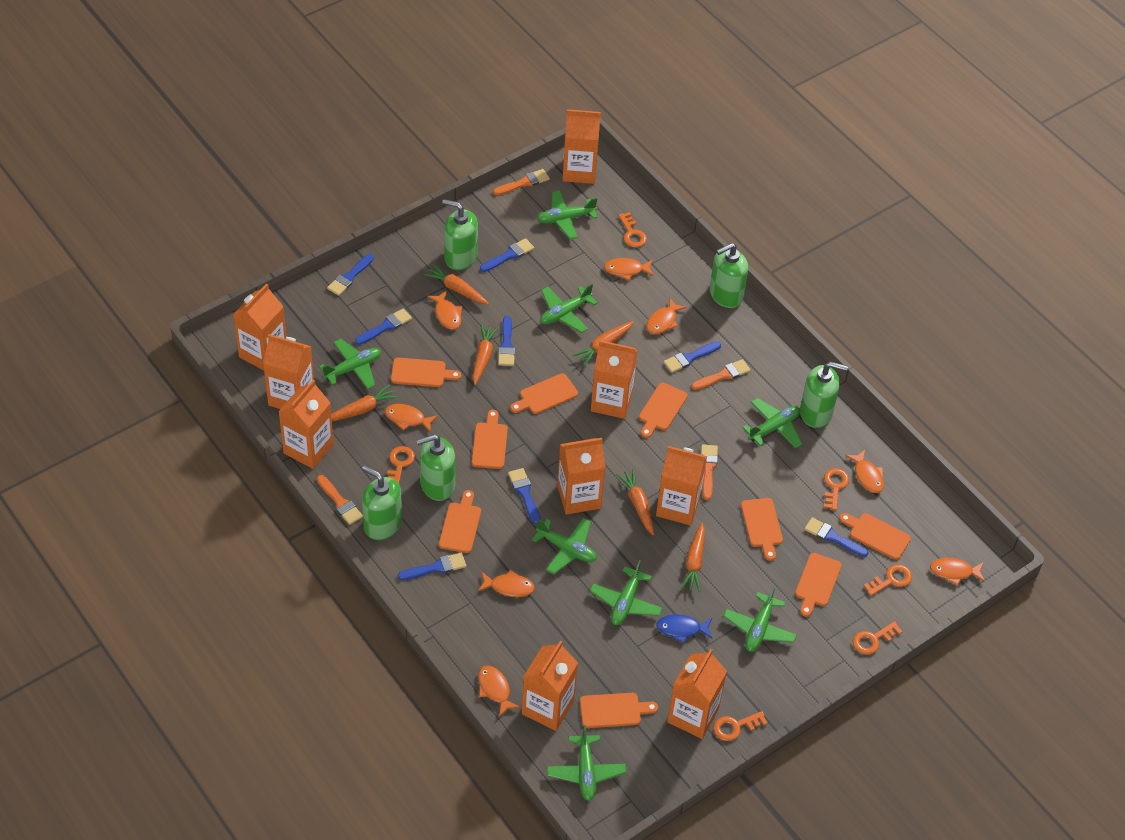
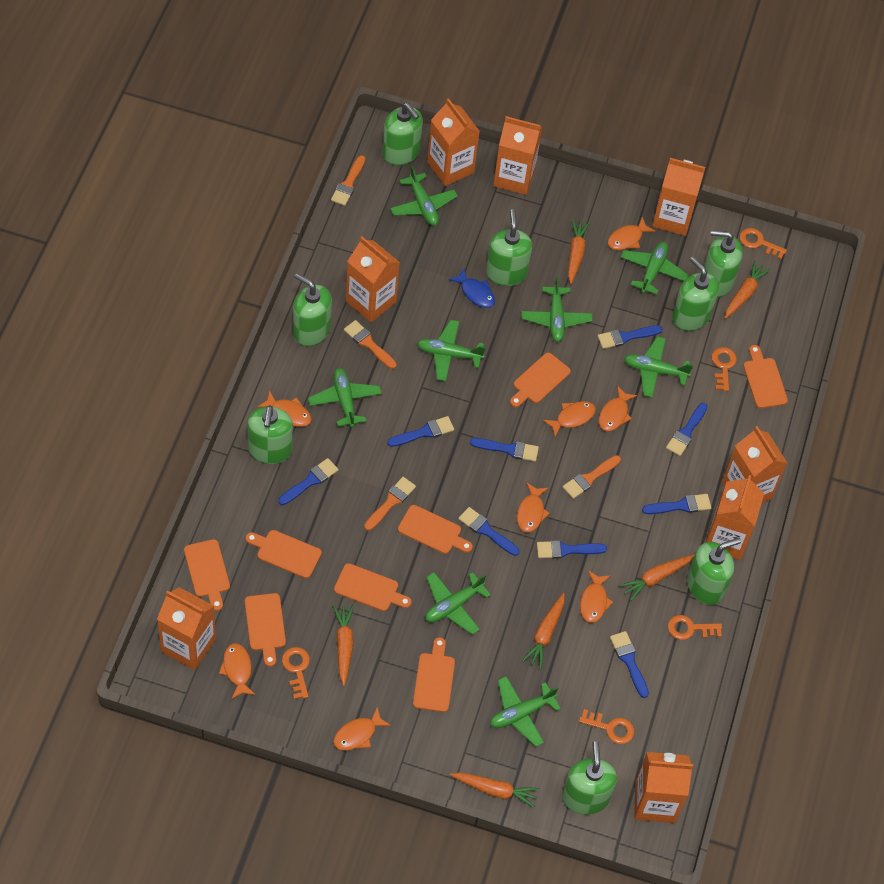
blue brush: [327,254,374,296] [355,308,412,345] [398,553,466,580] [480,238,534,272] [498,316,515,366] [508,468,540,524] [664,341,721,373] [804,517,869,557] = 8 -> [279,458,338,505] [387,416,454,447] [458,507,519,556] [470,438,539,462] [537,540,607,559] [598,325,662,349] [610,631,649,698] [642,494,711,514] [666,403,708,456] = 9
green soap dispenser: [362,465,402,540] [416,434,455,501] [442,199,478,270] [709,243,748,308] [800,362,848,428] = 5 -> [247,405,293,464] [293,273,332,346] [383,103,423,165] [486,209,532,286] [562,741,617,815] [672,256,719,331] [687,537,741,605] [704,230,743,297] = 8
orange carton: [233,283,286,370] [263,334,314,409] [278,380,334,469] [522,641,578,731] [557,438,606,515] [563,109,601,184] [591,340,638,419] [656,446,707,525] [667,649,727,739] = 9 -> [157,587,216,670] [346,236,400,323] [427,98,480,186] [493,116,542,195] [634,752,693,823] [652,158,705,236] [706,475,764,560] [722,426,787,503] = 8
orange cutting board: [391,357,461,387] [439,490,481,553] [472,410,508,469] [510,373,578,414] [580,693,658,728] [639,383,688,438] [741,498,783,561] [795,553,842,617] [839,513,911,560] = 9 -> [184,539,230,611] [245,593,286,667] [246,530,322,578] [334,563,412,611] [398,505,473,554] [413,637,455,712] [510,353,571,407] [743,345,788,408] = 8
orange key: [387,446,415,484] [618,212,647,247] [713,711,767,741] [824,468,849,510] [853,621,902,654] [863,564,912,596] = 6 -> [282,647,310,699] [579,709,634,744] [668,615,722,640] [712,347,737,391] [739,228,787,259] = 5

